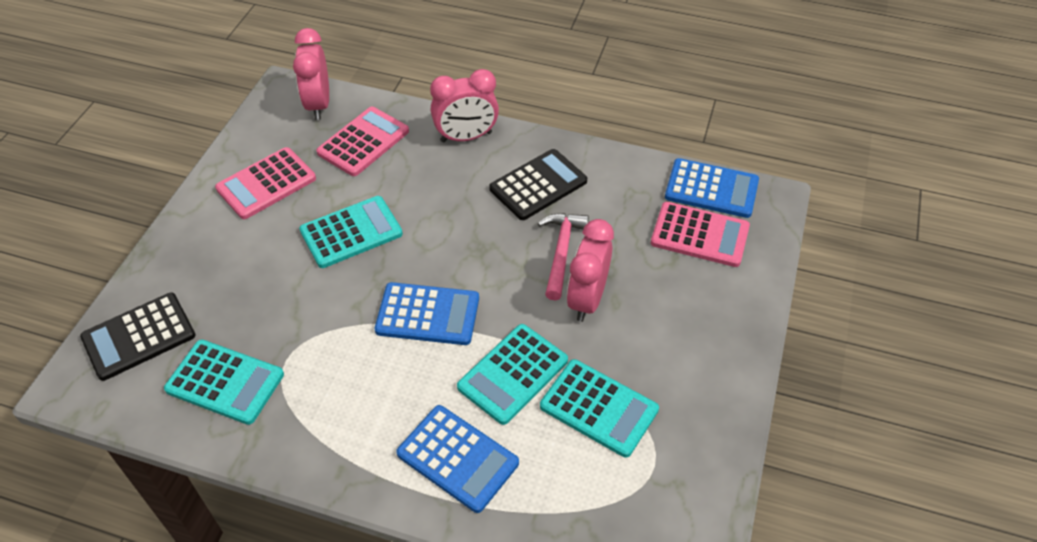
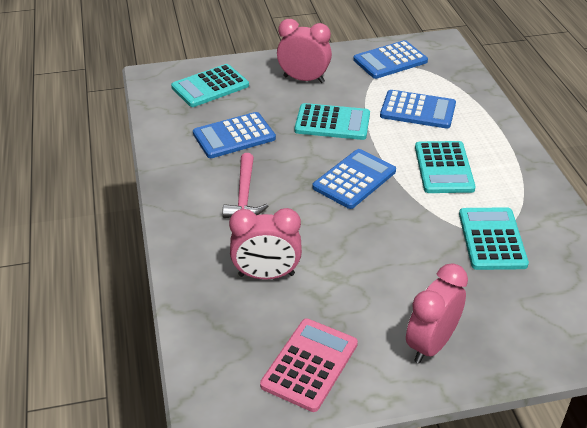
black calculator: [80,292,196,381] [489,149,587,220] = 2 -> none = 0
blue calculator: [375,282,479,345] [396,405,519,513] [665,158,759,218] = 3 -> [193,112,276,158] [312,149,396,209] [353,40,428,79] [380,90,456,129] = 4
pink calculator: [215,147,316,219] [316,107,409,176] [651,202,750,267] = 3 -> [260,318,358,412] = 1

